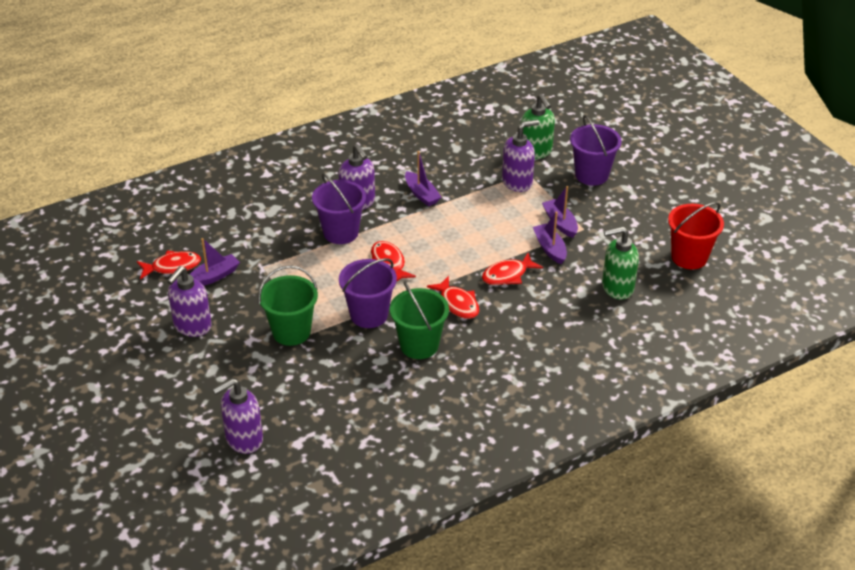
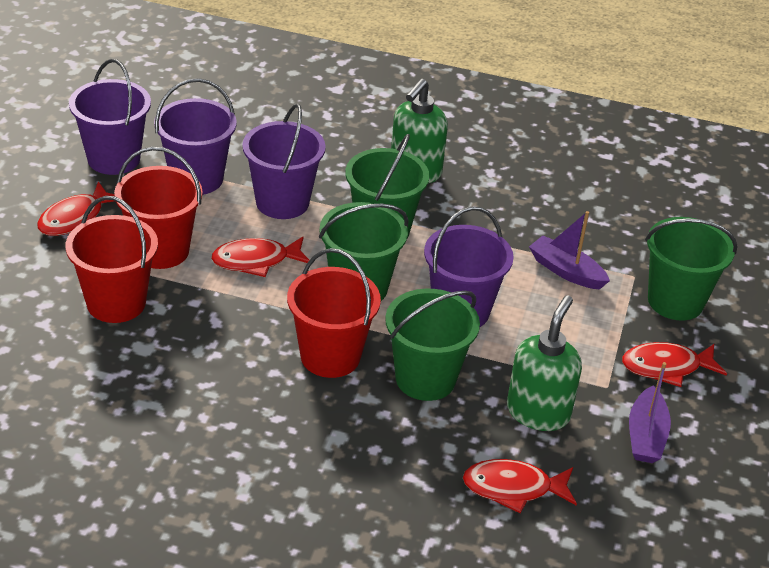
green bucket: [258,265,318,346] [390,281,449,359] = 2 -> [319,202,409,301] [345,134,430,238] [385,289,480,401] [645,217,737,321] = 4
purple boat: [189,238,240,286] [405,151,441,206] [533,211,567,264] [542,186,578,238] = 4 -> [529,211,610,290] [629,362,671,463] = 2
purple bucket: [312,173,366,244] [339,258,397,328] [570,115,622,186] = 3 -> [69,59,151,175] [154,78,237,195] [242,103,326,219] [424,206,514,327] = 4
purple soap dispenser: [167,266,212,337] [212,378,263,454] [338,144,375,210] [502,119,539,192] = 4 -> none = 0
red bucket: [668,202,724,269] = 1 -> [66,196,158,323] [114,146,203,269] [287,248,381,378] = 3

